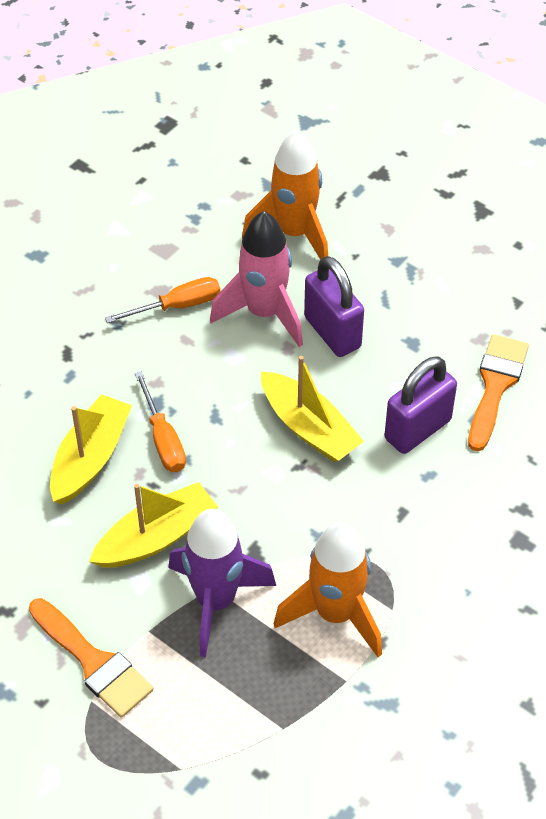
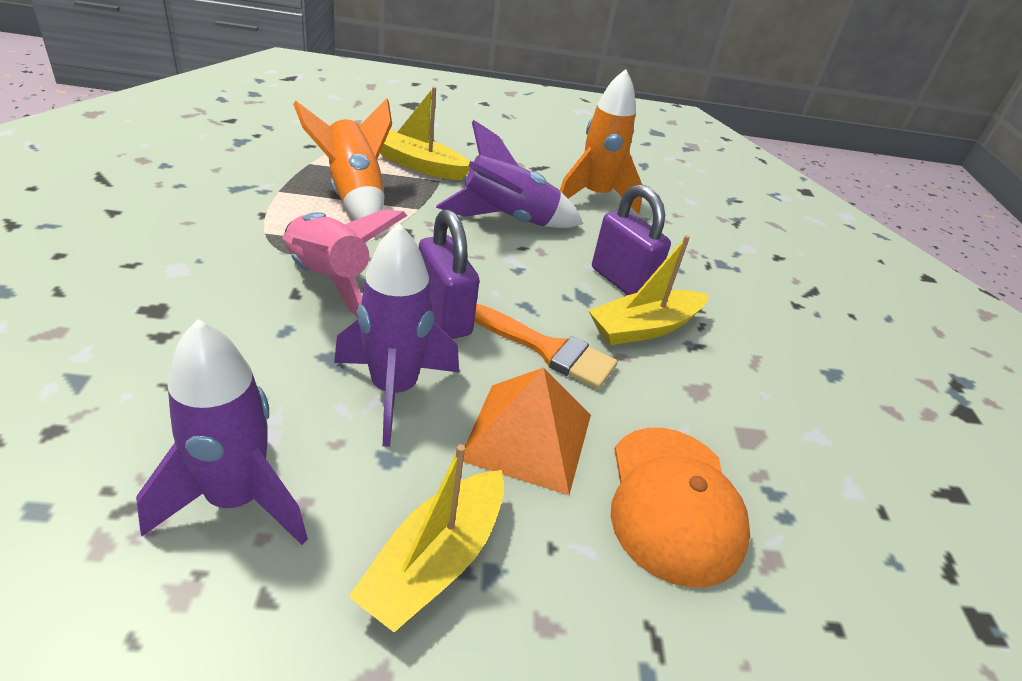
orange brush: [29,598,153,718] [468,334,529,451] = 2 -> [474,304,618,389] = 1
orange cap: none = 0 -> [611,428,750,588] = 1
orange pyramid: none = 0 -> [463,367,591,495] = 1
orange screwdriver: [105,277,220,323] [135,371,186,472] = 2 -> none = 0
purple rocket: [168,509,276,657] = 1 -> [136,319,308,545] [334,224,459,447] [436,120,583,228] = 3

